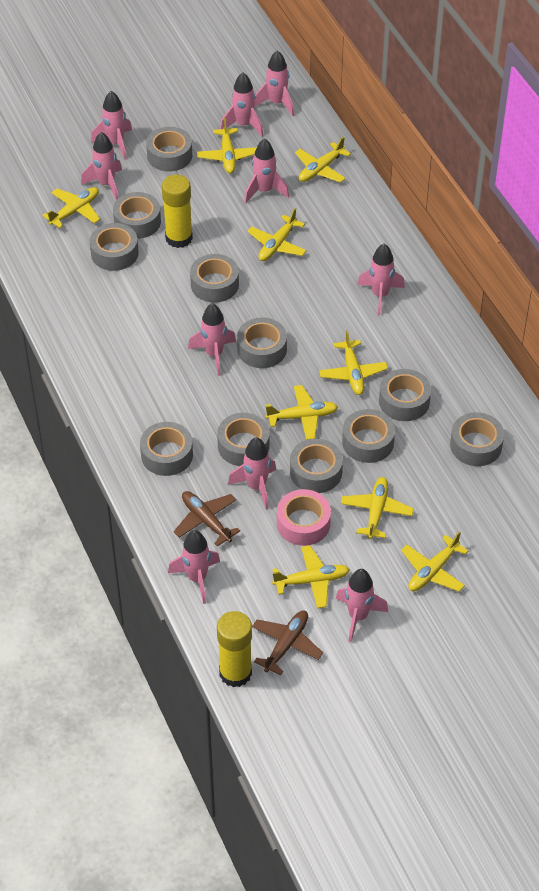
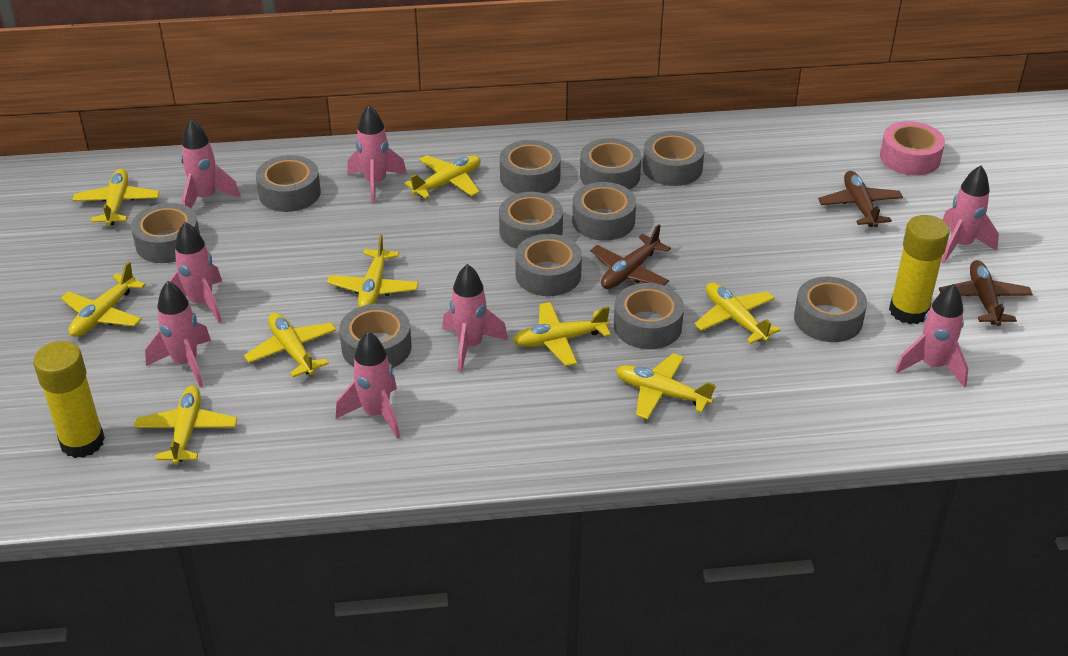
brown plane: [174,491,240,547] [252,611,323,675] = 2 -> [590,224,671,289] [818,171,903,227] [939,260,1033,326] = 3
pink rocket: [81,132,122,200] [91,91,132,160] [168,530,220,604] [188,303,236,376] [220,72,263,136] [228,437,276,510] [244,138,289,203] [254,50,294,116] [336,569,388,642] [357,244,405,316] = 10 -> [145,281,211,387] [169,222,222,323] [181,119,241,208] [335,331,400,439] [347,105,407,204] [442,264,508,372] [895,284,968,388] [941,166,999,263] = 8

